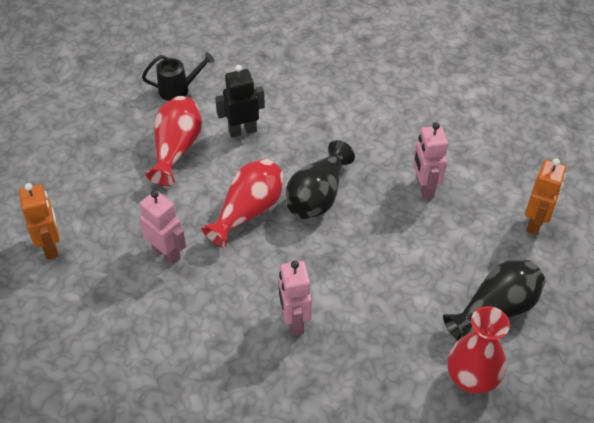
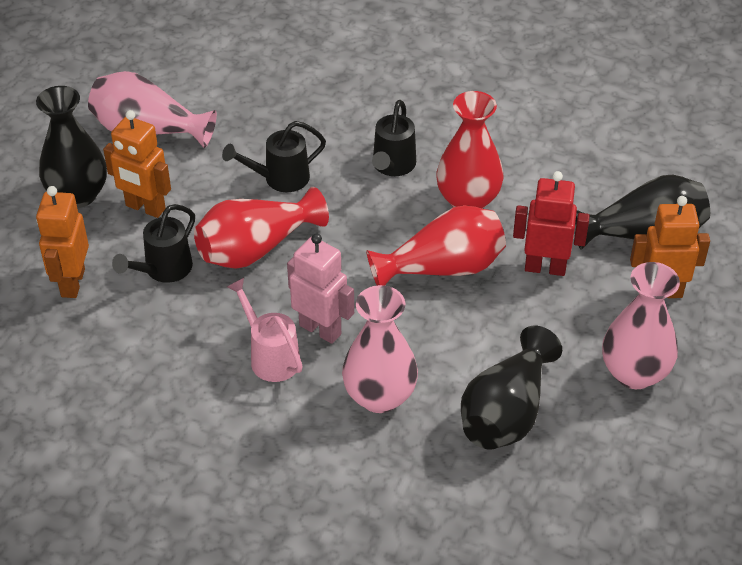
black robot: [215,65,265,137] = 1 -> none = 0
black vase: [286,140,355,219] [443,260,545,341] = 2 -> [36,86,107,208] [461,326,562,450] [574,175,710,250] = 3
black watering can: [142,52,215,101] = 1 -> [112,204,195,283] [222,121,326,192] [372,100,416,176] = 3
orange robot: [19,183,60,259] [525,158,566,235] = 2 -> [36,186,89,298] [103,110,171,218] [630,196,710,298] = 3
pink robot: [139,190,186,265] [279,261,312,336] [413,122,448,199] = 3 -> [287,233,354,344] = 1
pink vase: none = 0 -> [88,71,217,148] [342,285,418,413] [602,262,680,389] = 3
pink watering can: none = 0 -> [227,278,303,382] = 1
red robot: none = 0 -> [513,171,590,276] = 1

